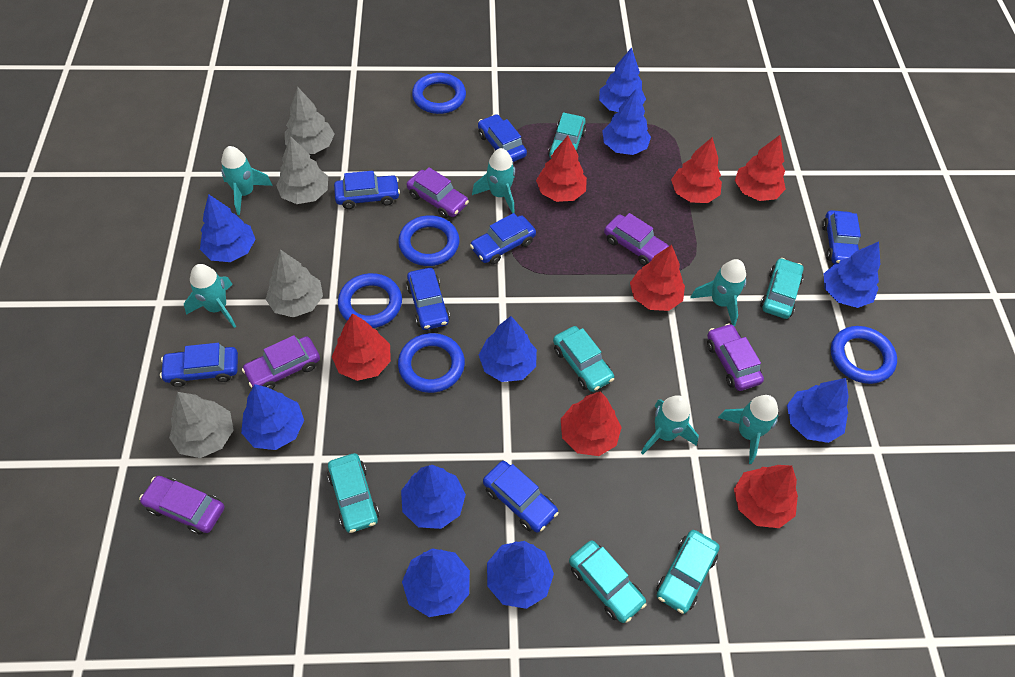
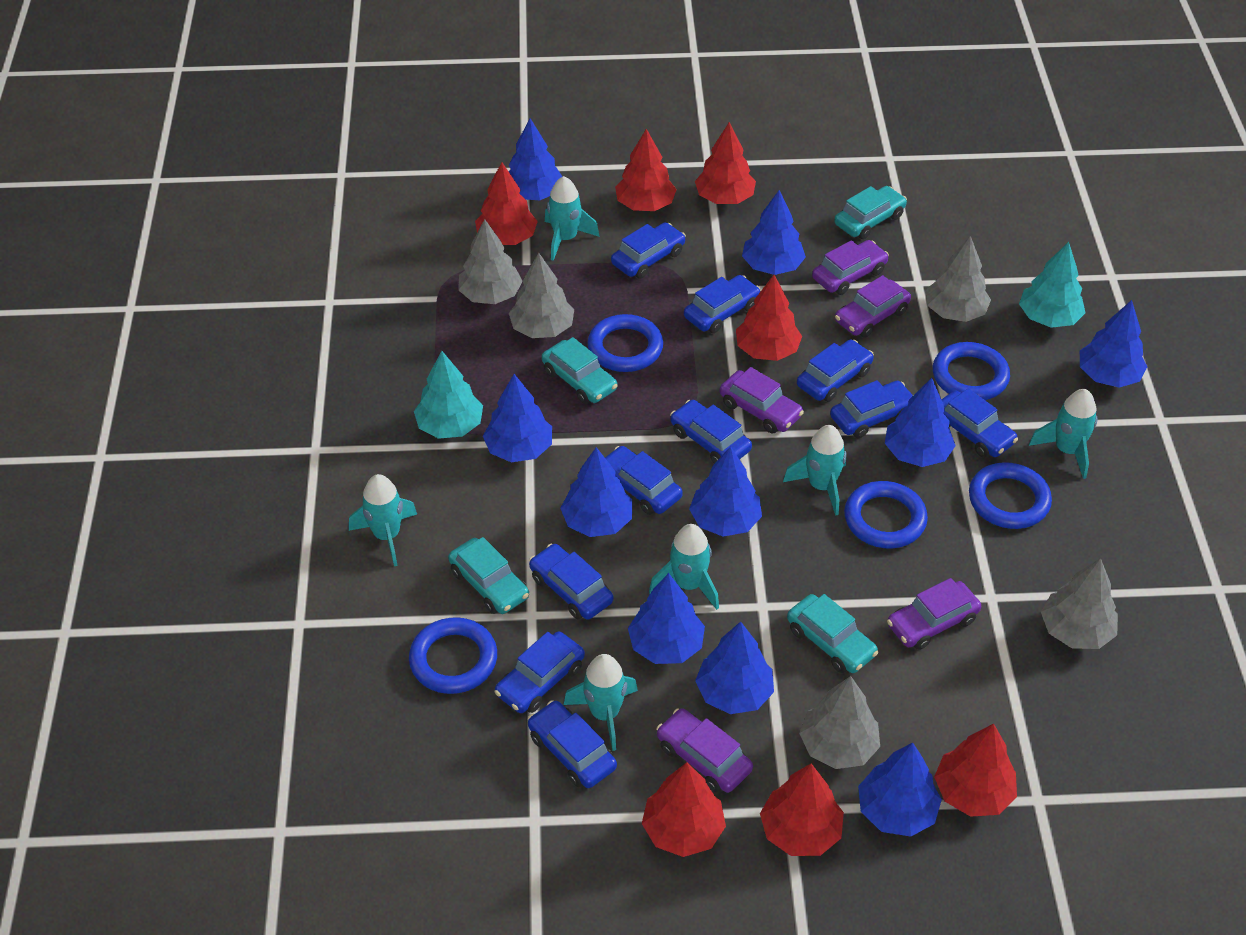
blue car: [160,343,238,387] [334,171,400,209] [406,268,450,330] [470,213,536,265] [478,114,527,162] [483,461,559,533] [822,210,861,264] = 7 -> [494,631,585,713] [528,700,617,788] [529,544,613,620] [605,446,683,515] [611,222,686,279] [670,400,752,464] [684,275,761,333] [797,339,874,402] [830,380,913,438] [941,388,1018,458] = 10
grey tree: [169,392,234,458] [266,249,323,318] [276,136,328,204] [285,87,334,154] = 4 -> [458,219,523,304] [509,253,574,338] [799,676,880,769] [926,236,991,322] [1041,558,1118,649] = 5
turquoise car: [327,453,379,533] [548,112,586,159] [553,326,614,392] [569,540,647,623] [656,530,720,614] [760,258,804,319] = 6 -> [448,537,529,614] [542,337,618,404] [787,594,878,673] [834,186,907,239] = 4
turquoise tree: none = 0 -> [414,351,483,439] [1019,242,1085,328] = 2

